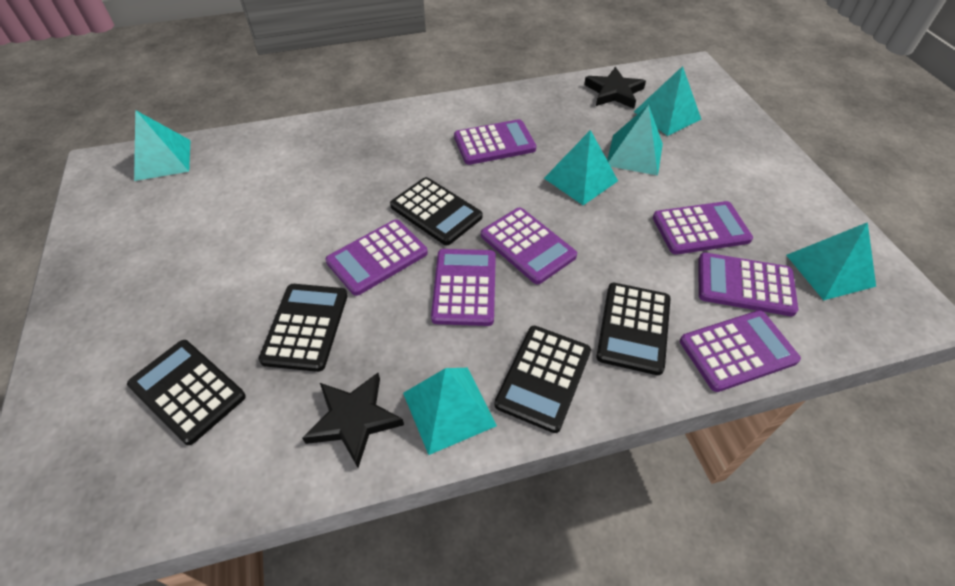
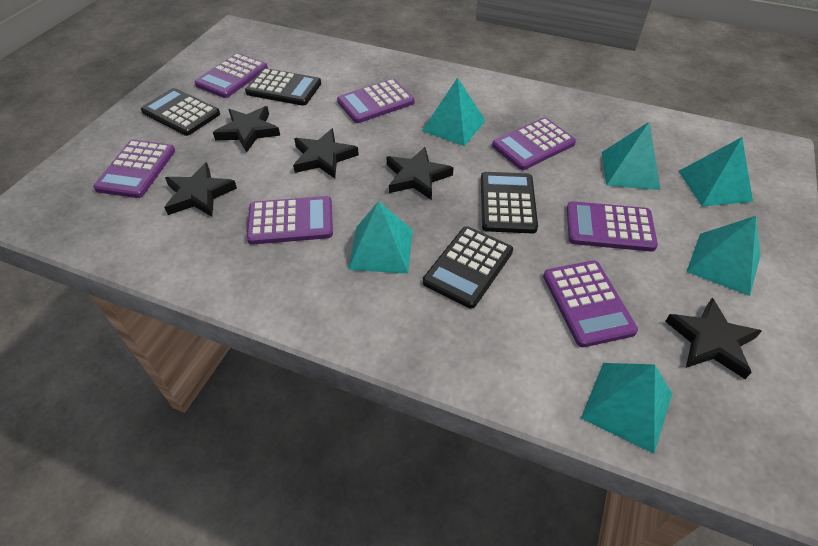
black calculator: [127,340,246,445] [259,284,348,372] [390,177,483,245] [494,326,591,433] [596,283,671,375] = 5 -> [141,88,220,136] [245,68,321,106] [423,226,513,309] [481,172,538,234] = 4
black star: [302,373,404,468] [584,67,646,109] = 2 -> [164,162,237,217] [213,106,280,153] [293,128,359,178] [387,147,454,200] [665,298,762,379] = 5

